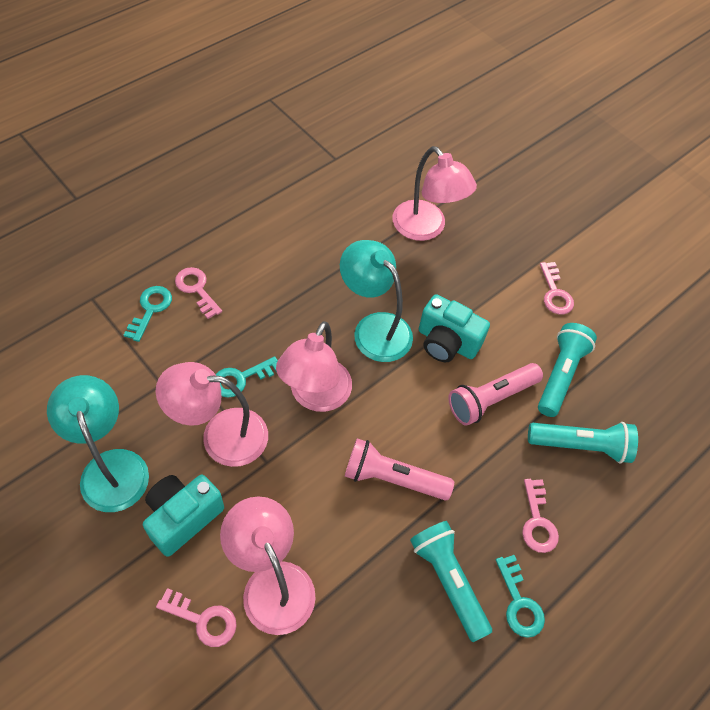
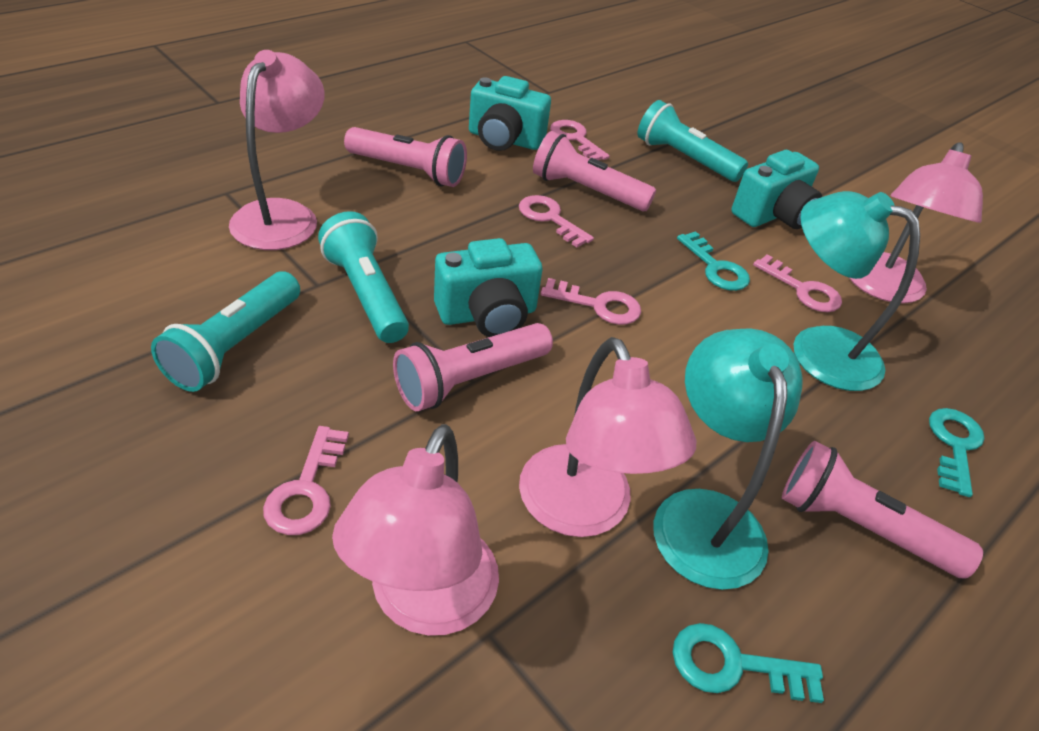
pink flashlight: [345,438,454,500] [448,363,543,426] = 2 -> [344,127,467,187] [393,323,553,411] [533,131,656,211] [782,441,983,579] = 4
pink key: [156,588,237,647] [175,267,222,319] [522,479,559,553] [540,262,574,314] = 4 -> [263,426,349,535] [519,195,594,247] [541,278,641,325] [550,120,610,160] [753,254,842,312] = 5
turquoise camera: [143,475,224,557] [419,294,490,362] = 2 -> [434,238,543,337] [469,76,551,151] [731,150,822,229] = 3

